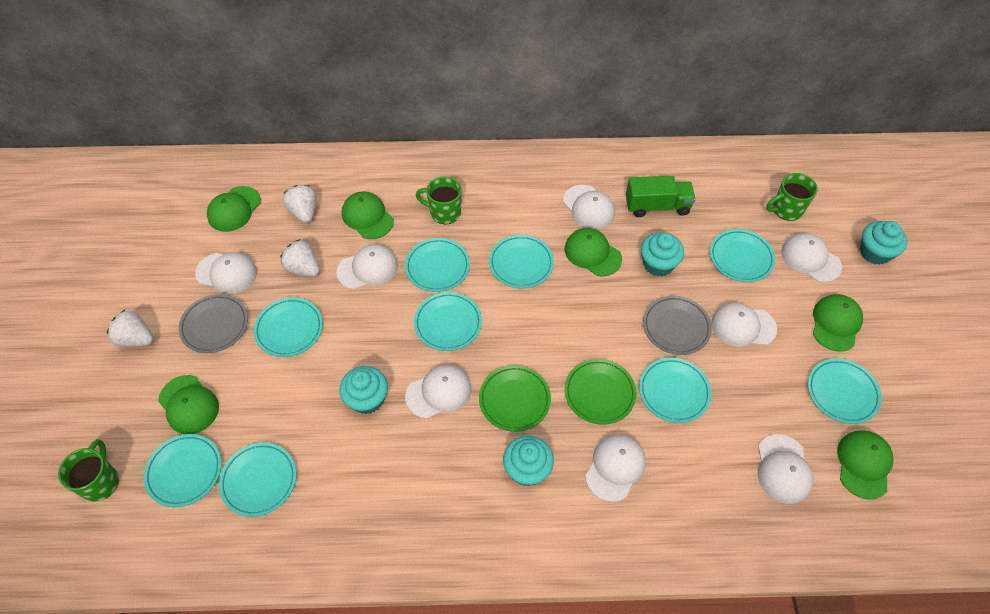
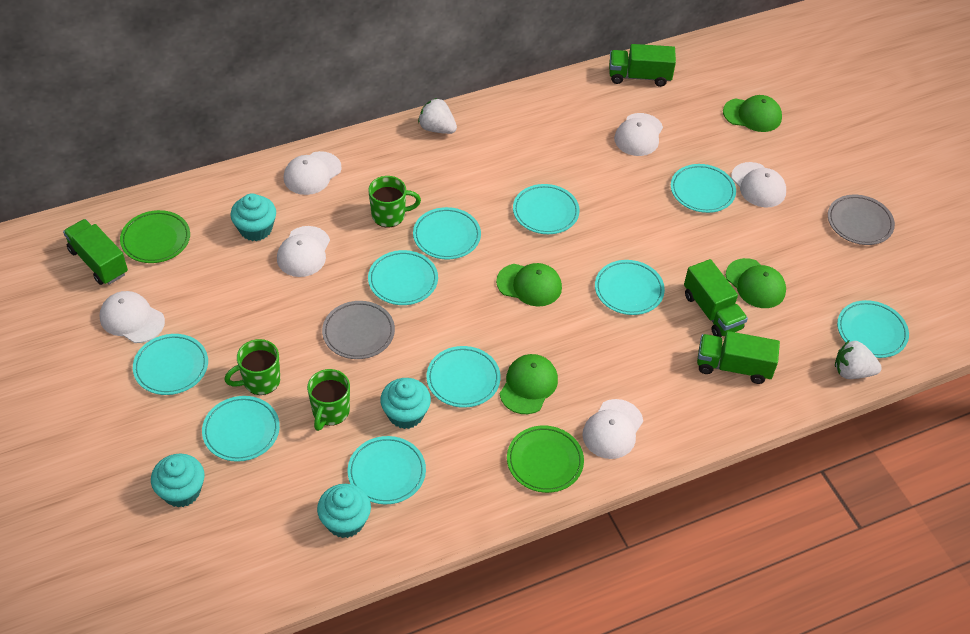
green cap: [158,375,219,434] [207,186,261,232] [342,192,394,239] [565,228,622,277] [813,294,863,351] [837,430,893,500] = 6 -> [496,263,562,307] [500,354,558,414] [723,95,782,132] [726,258,786,308] = 4
green truck: [626,176,696,217] = 1 -> [63,219,128,285] [609,44,676,87] [684,259,748,337] [697,331,780,384] = 4
turquoise plate: [144,434,221,507] [219,443,297,517] [254,298,323,357] [405,238,470,292] [414,292,482,351] [489,235,554,289] [639,358,711,423] [710,229,775,282] [808,358,882,424] = 9 -> [133,334,208,395] [202,396,280,462] [348,436,426,504] [368,250,438,305] [413,207,481,260] [426,346,501,408] [513,184,580,234] [595,260,665,315] [671,164,736,213] [837,300,909,358] = 10
white cap: [195,252,257,294] [336,244,398,290] [405,365,472,419] [563,185,615,230] [585,434,646,502] [711,302,777,347] [758,434,813,504] [781,233,842,282] = 8 -> [100,291,165,343] [277,226,330,277] [284,151,342,195] [582,399,643,459] [614,113,663,156] [731,162,786,207] = 6
white strawberry: [107,310,154,347] [280,239,320,277] [283,185,317,223] = 3 -> [418,98,457,134] [835,341,882,379] = 2

